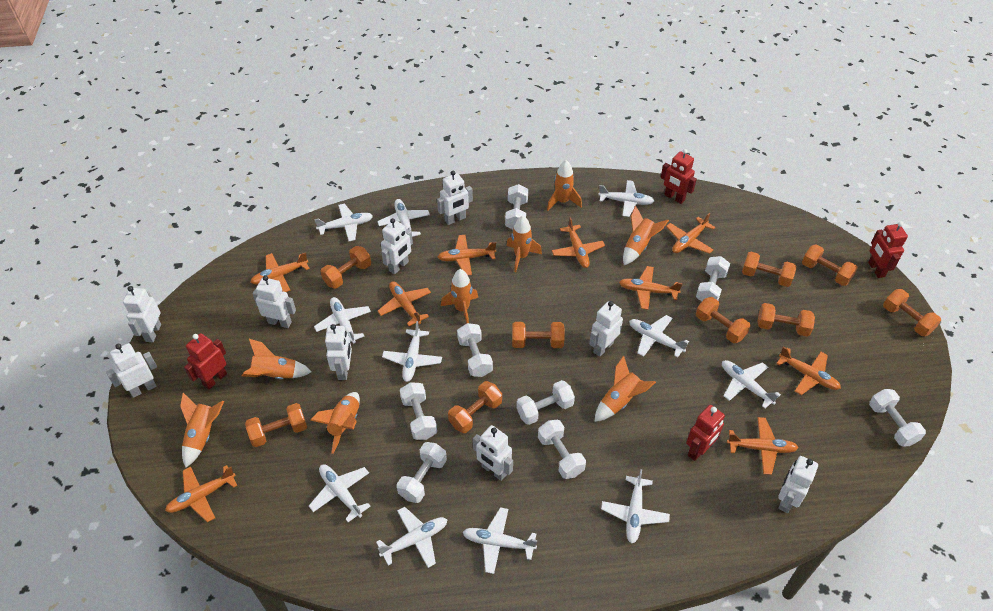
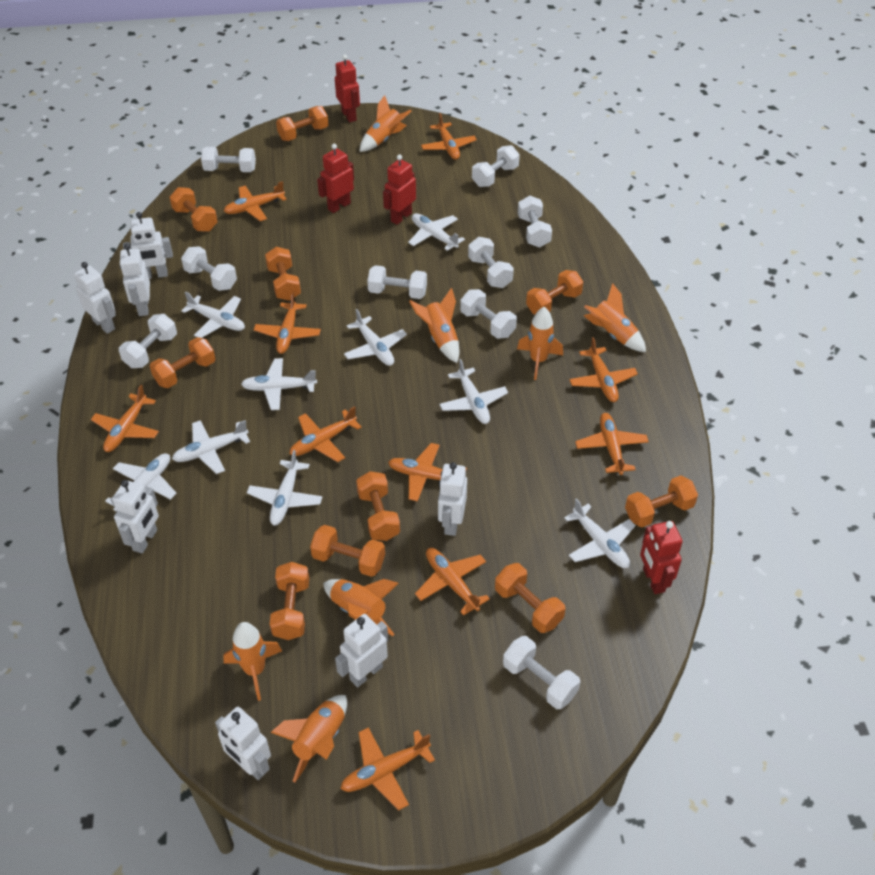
orange dumbbell: [245,403,307,447] [320,246,371,289] [448,381,502,433] [512,322,565,348] [696,297,751,343] [742,252,796,287] [757,303,815,337] [802,244,857,286] [883,289,941,336] = 9 -> [150,337,215,388] [169,187,218,232] [265,247,301,301] [270,562,309,640] [276,106,328,141] [310,525,385,577] [356,471,400,541] [495,563,565,633] [526,270,583,314] [625,475,698,527] = 10
orange plane: [165,465,238,522] [250,252,310,292] [378,281,431,326] [438,235,496,275] [552,217,605,268] [619,266,682,310] [666,213,715,254] [727,417,798,475] [776,346,841,395] = 9 -> [91,385,159,452] [224,181,287,221] [254,292,321,354] [289,406,362,462] [340,727,435,810] [388,443,467,502] [415,548,490,616] [421,113,477,160] [569,337,638,402] [575,413,649,475] = 10
orange rocket: [180,393,224,468] [242,339,312,379] [310,392,360,454] [441,269,478,324] [506,216,542,272] [547,160,582,211] [595,356,656,422] [623,206,669,265] = 8 -> [223,622,282,701] [270,695,347,783] [323,579,399,636] [360,95,411,152] [409,288,459,363] [517,307,563,380] [584,283,646,352] = 7
white dumbbell: [397,442,447,503] [400,382,437,440] [457,323,493,377] [505,184,528,229] [516,380,575,425] [538,420,586,479] [696,256,730,302] [869,389,926,446] = 8 -> [119,314,177,368] [181,246,237,291] [201,147,256,172] [367,265,427,299] [460,289,517,339] [468,237,514,288] [472,145,520,187] [503,636,580,709] [518,196,552,248] = 9
white plane: [309,464,371,522] [314,204,373,241] [314,297,371,343] [376,507,448,568] [377,199,430,237] [382,321,442,382] [463,507,537,574] [598,180,654,217] [601,469,670,544] [629,315,689,358] [722,360,781,408] = 11 -> [105,454,177,511] [172,420,250,474] [181,291,245,338] [241,358,317,410] [247,450,323,525] [344,309,407,366] [408,213,465,251] [439,359,508,424] [564,498,636,568] = 9
white robot: [106,343,157,398] [123,286,161,342] [252,275,296,328] [325,324,352,380] [381,218,413,274] [437,171,473,225] [473,425,513,481] [589,301,623,357] [778,456,818,513] = 9 -> [74,262,116,334] [112,480,159,553] [119,244,150,316] [123,212,173,279] [215,707,271,780] [335,614,388,687] [438,462,467,536] = 7

